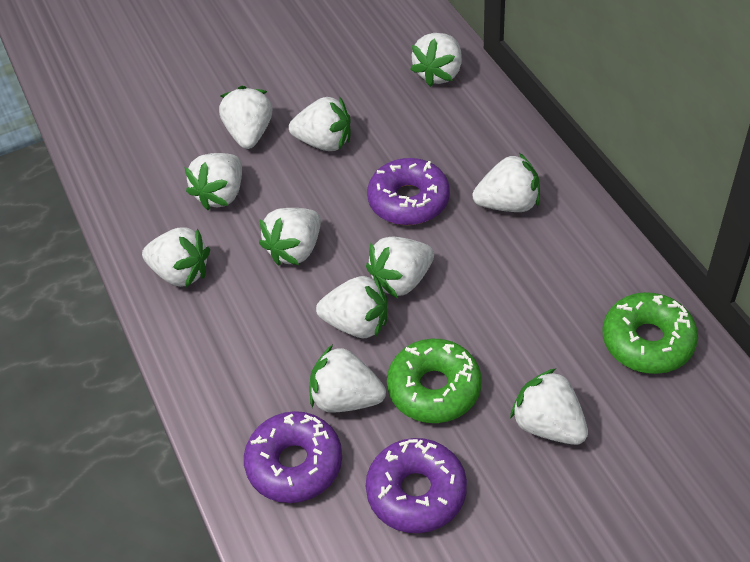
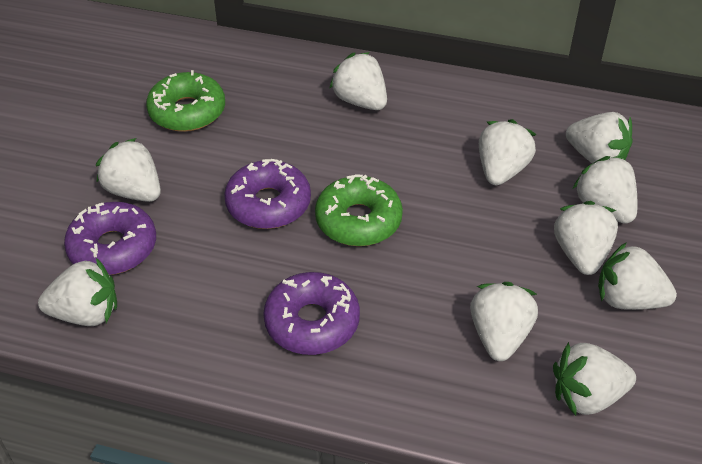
white strawberry: [142,228,210,287] [185,153,242,210] [219,86,272,149] [259,208,321,266] [289,97,351,151] [309,344,386,413] [316,276,387,338] [366,237,434,298] [410,33,462,87] [472,153,540,212] [510,368,588,445] = 11 -> [38,258,117,326] [96,138,161,202] [329,52,387,110] [470,282,538,361] [479,119,536,185] [553,342,636,416] [554,201,618,275] [566,112,633,163] [573,156,637,224] [598,242,677,310] = 10

